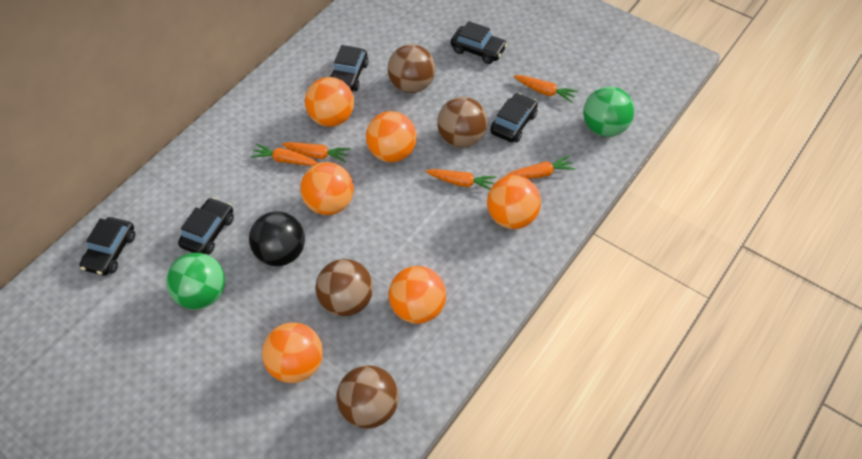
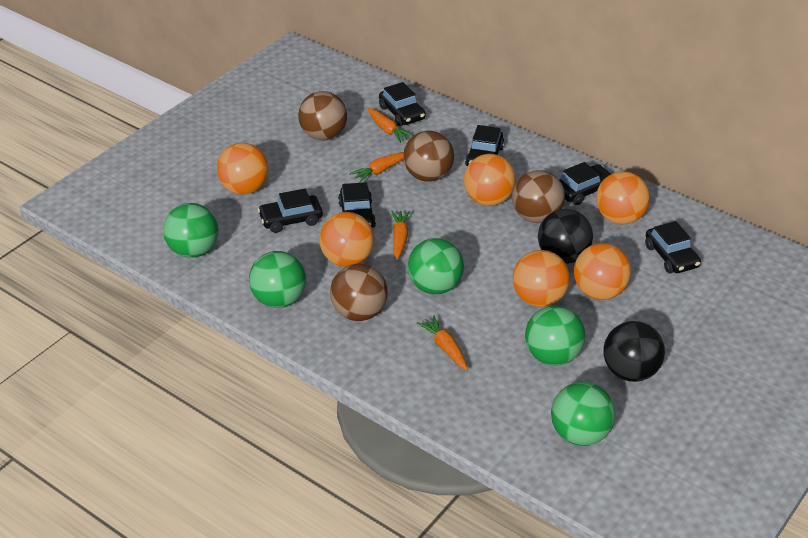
black ball: [249,211,305,266] = 1 -> [538,209,593,264] [603,321,665,382] = 2
black car: [79,217,135,276] [178,198,234,254] [330,45,368,91] [451,21,507,64] [490,93,538,142] = 5 -> [258,189,323,233] [338,182,376,228] [379,82,426,126] [465,125,504,166] [559,162,611,205] [645,221,701,274] = 6
green ball: [166,253,225,310] [583,86,634,137] = 2 -> [163,203,218,258] [249,251,306,308] [408,238,464,294] [525,306,585,366] [551,382,615,446] = 5
orange carrot: [250,144,318,166] [282,142,350,163] [425,169,496,190] [505,156,575,179] [514,75,578,103] = 5 -> [349,152,404,183] [367,108,413,143] [391,211,410,260] [417,315,468,370] = 4

